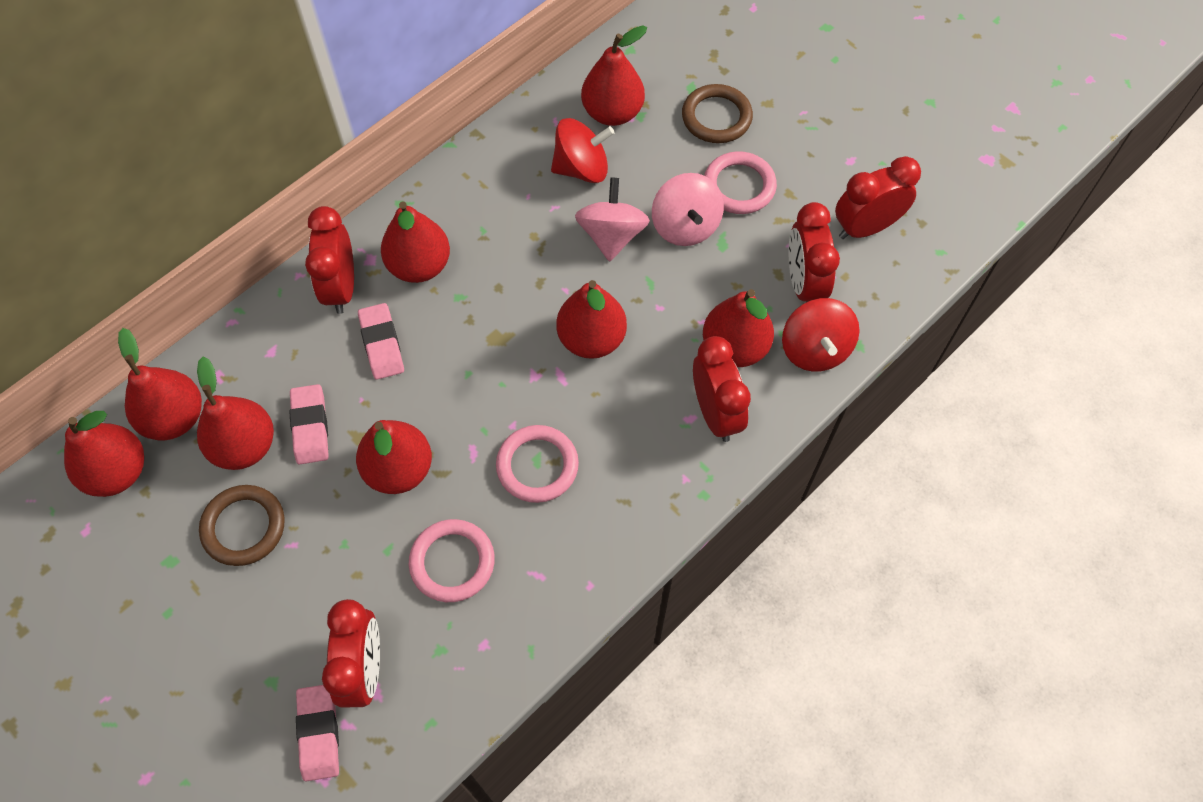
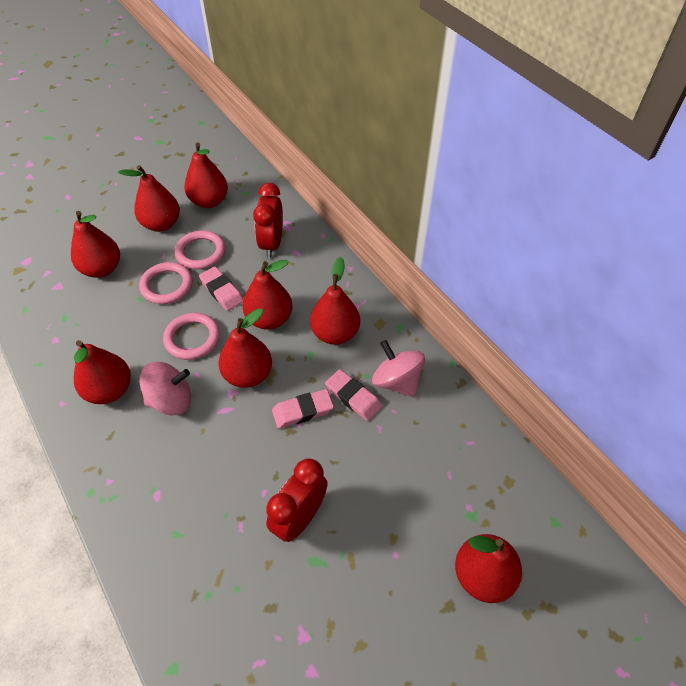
brown ring: [199,485,285,566] [682,84,753,143] = 2 -> none = 0
red clock: [305,206,354,314] [322,599,380,708] [693,336,751,442] [789,202,840,302] [835,156,921,239] = 5 -> [253,183,283,258] [266,458,328,542] = 2
red spinning top: [551,118,615,183] [782,298,860,372] = 2 -> none = 0

